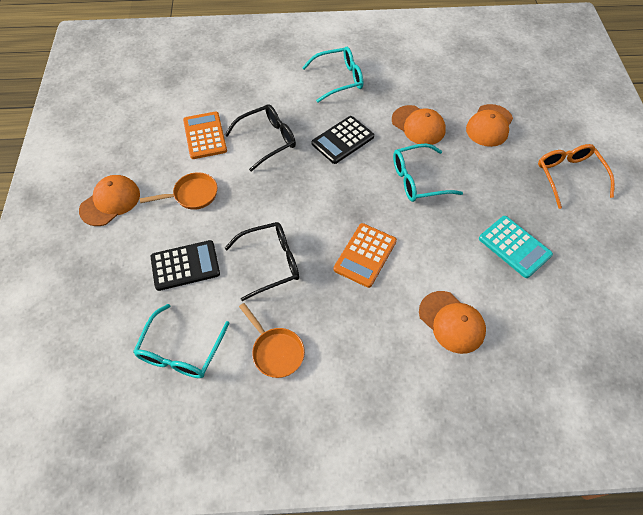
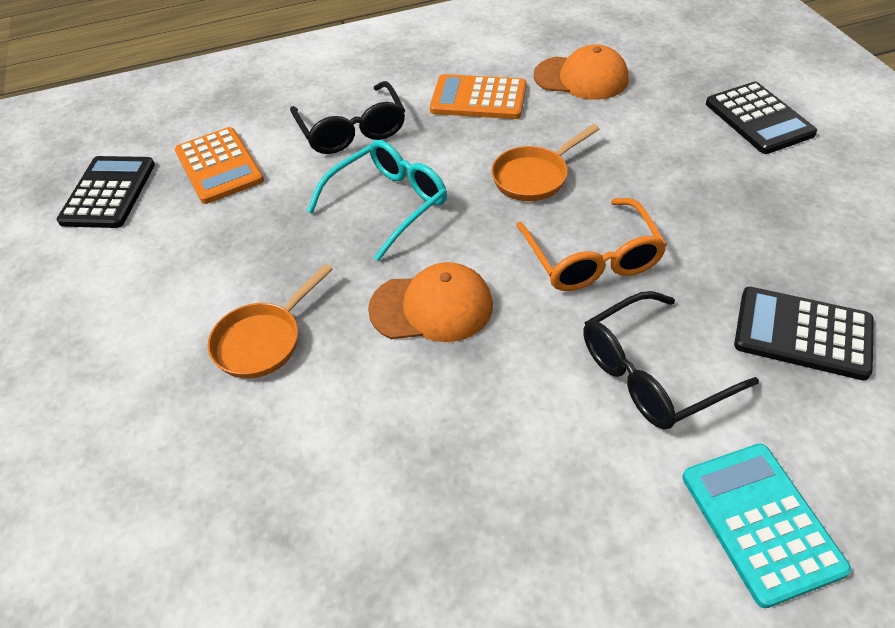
black calculator: [151,240,220,291] [312,116,374,164] = 2 -> [57,156,155,228] [706,82,817,154] [734,287,874,380] = 3
orange cap: [79,175,140,226] [392,105,446,145] [419,291,486,354] [466,104,513,147] = 4 -> [368,262,493,342] [534,44,628,100] = 2
turquoise glasses: [133,304,229,378] [302,47,363,103] [393,143,463,202] = 3 -> [307,140,447,261] = 1

